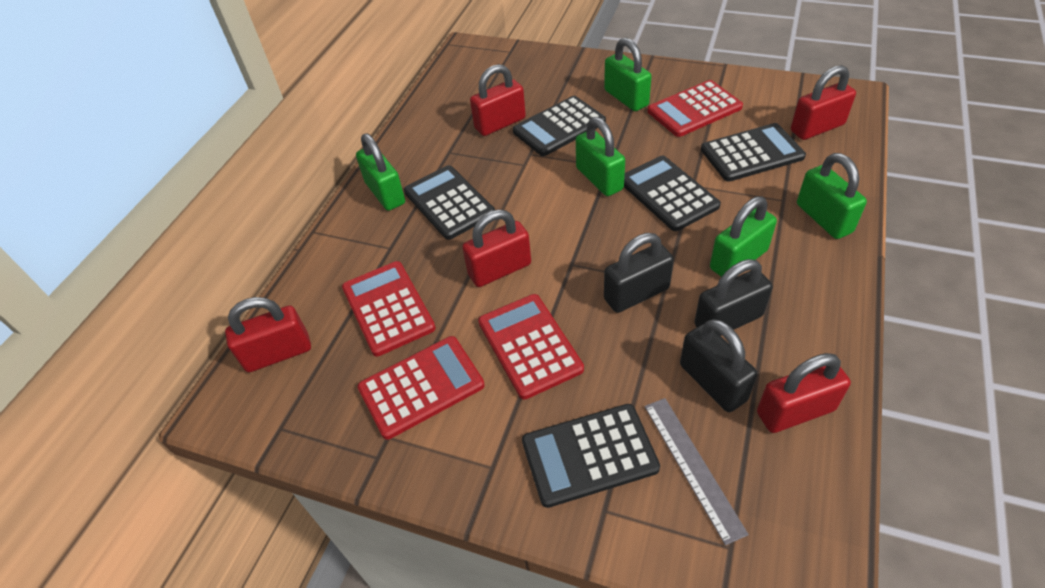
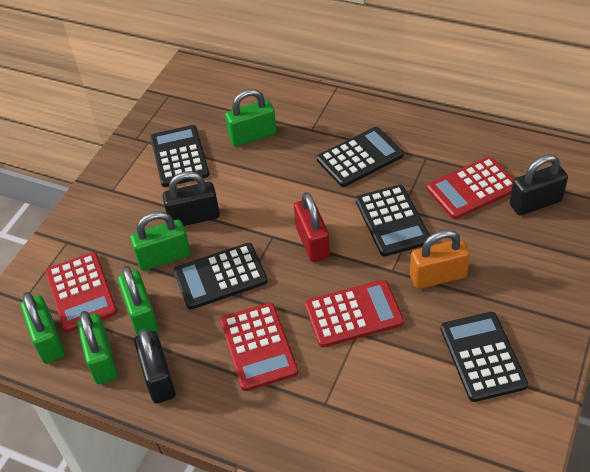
grey ruler: [644,398,749,545] = 1 -> none = 0
orange padlock: none = 0 -> [410,229,470,289] = 1
red padlock: [225,297,311,372] [462,210,531,287] [470,64,526,136] [757,353,851,433] [791,65,856,140] = 5 -> [294,192,330,262] = 1

